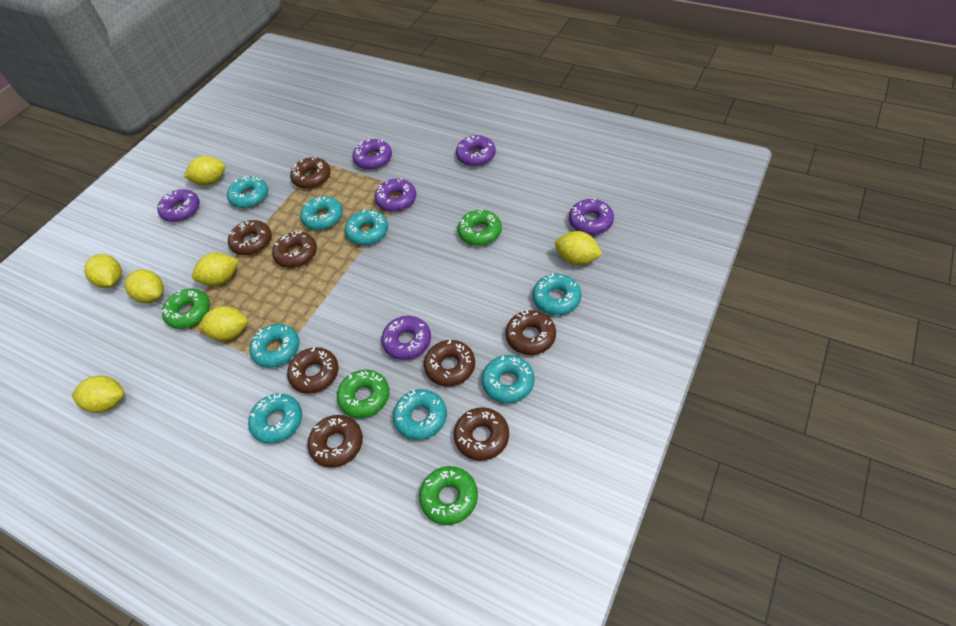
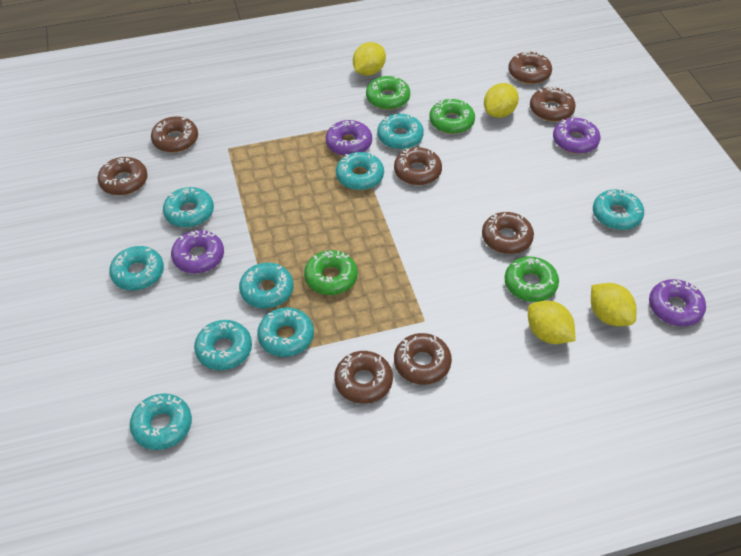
purple donut: [157,189,200,222] [353,139,392,170] [374,178,416,212] [381,316,431,360] [456,135,496,166] [569,198,614,235] = 6 -> [171,230,224,274] [326,120,372,156] [553,118,600,154] [649,279,706,326] = 4
turquoise donut: [227,176,268,208] [248,393,302,444] [249,324,299,368] [300,196,343,230] [345,209,388,245] [393,389,447,440] [482,355,535,403] [533,273,581,315] = 8 -> [109,246,164,291] [130,393,192,450] [163,187,214,228] [194,320,252,370] [239,263,294,308] [257,307,314,357] [336,152,384,190] [377,114,424,150] [593,189,644,230] = 9
yellow lemon: [72,376,124,413] [84,254,122,288] [125,269,164,303] [184,156,225,185] [192,252,239,286] [198,306,248,341] [555,231,602,265] = 7 -> [353,42,386,76] [484,83,519,118] [528,301,576,344] [591,283,637,326] = 4

